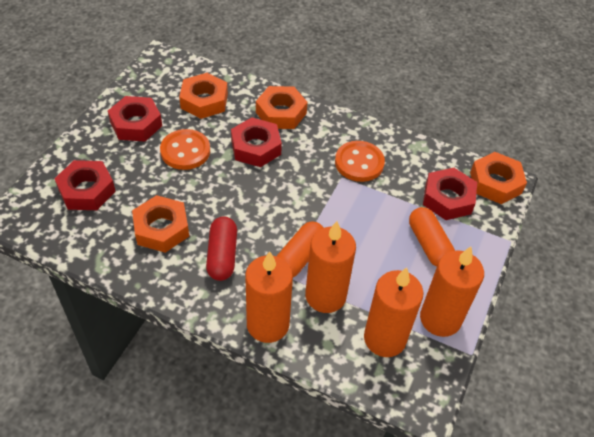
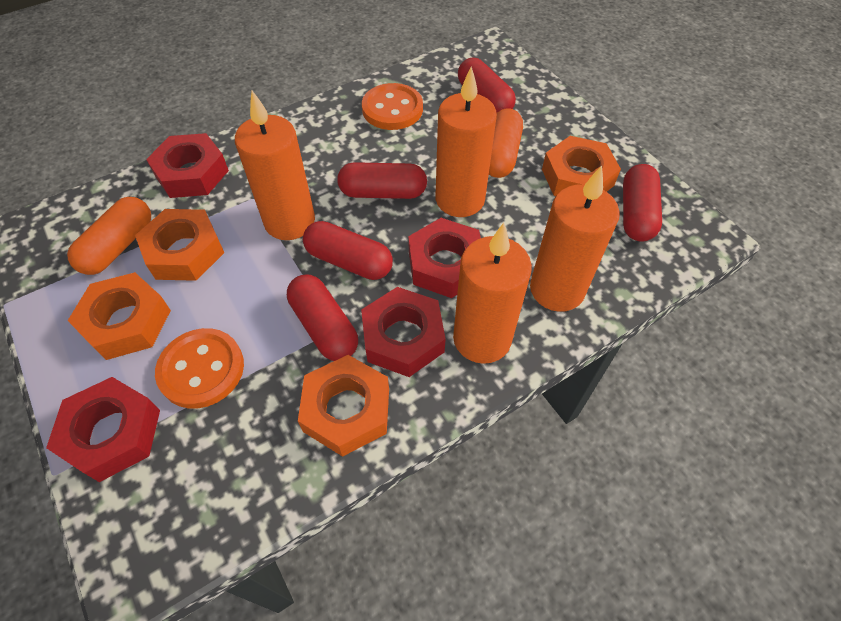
red capsule: [206,216,237,281] = 1 -> [287,274,358,361] [303,221,393,280] [337,162,427,199] [458,58,516,113] [623,164,662,242] = 5

